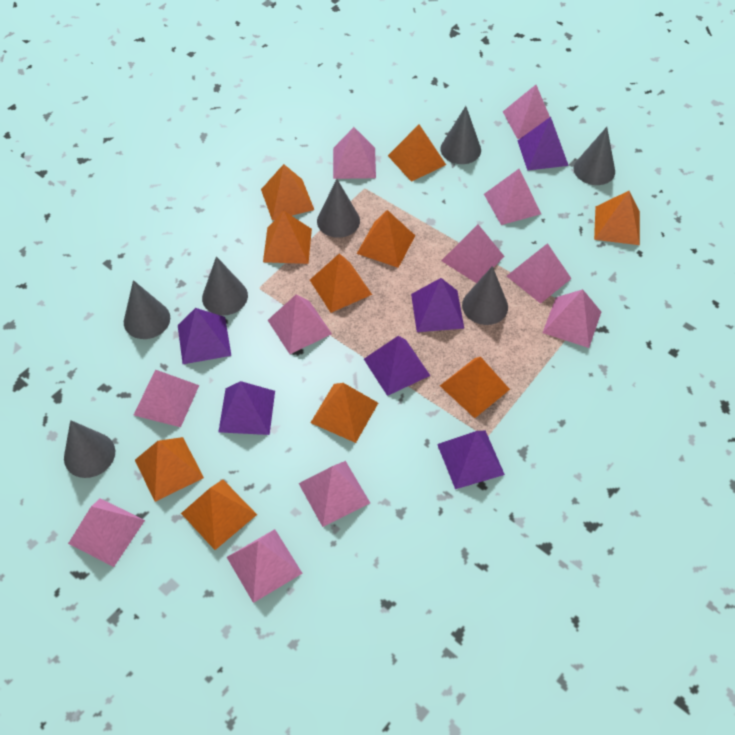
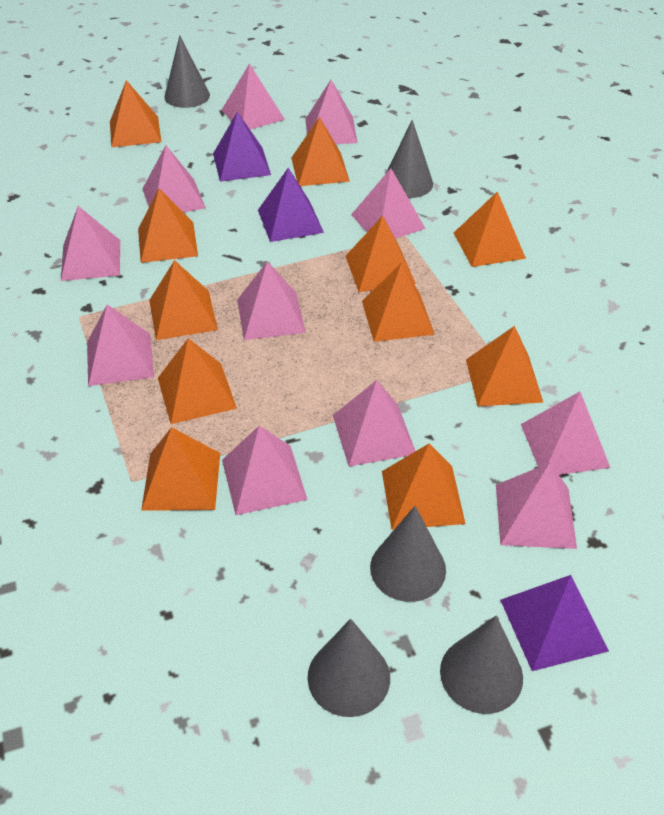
grey cone: [64,420,115,478] [124,280,170,339] [202,256,248,316] [317,179,360,238] [440,106,481,164] [462,266,508,325] [573,127,615,185] = 7 -> [164,35,210,108] [307,619,390,717] [370,506,446,602] [386,120,433,198] [440,616,523,714] = 5
orange pyramid: [135,437,204,502] [181,480,257,550] [261,164,314,220] [263,211,312,264] [310,253,372,313] [311,383,378,443] [357,210,415,268] [388,124,446,182] [440,357,510,418] [594,191,640,245] = 10 -> [110,80,161,147] [138,189,198,263] [141,427,220,511] [149,260,218,340] [158,338,237,424] [291,117,350,186] [346,216,416,292] [362,263,435,342] [382,444,465,530] [454,191,526,267] [466,326,543,406] = 11
purple pyramid: [178,308,231,364] [219,381,275,435] [364,336,430,396] [411,278,464,332] [437,430,505,489] [517,117,569,171] = 6 -> [213,112,271,182] [258,168,324,242] [500,575,609,671] = 3

